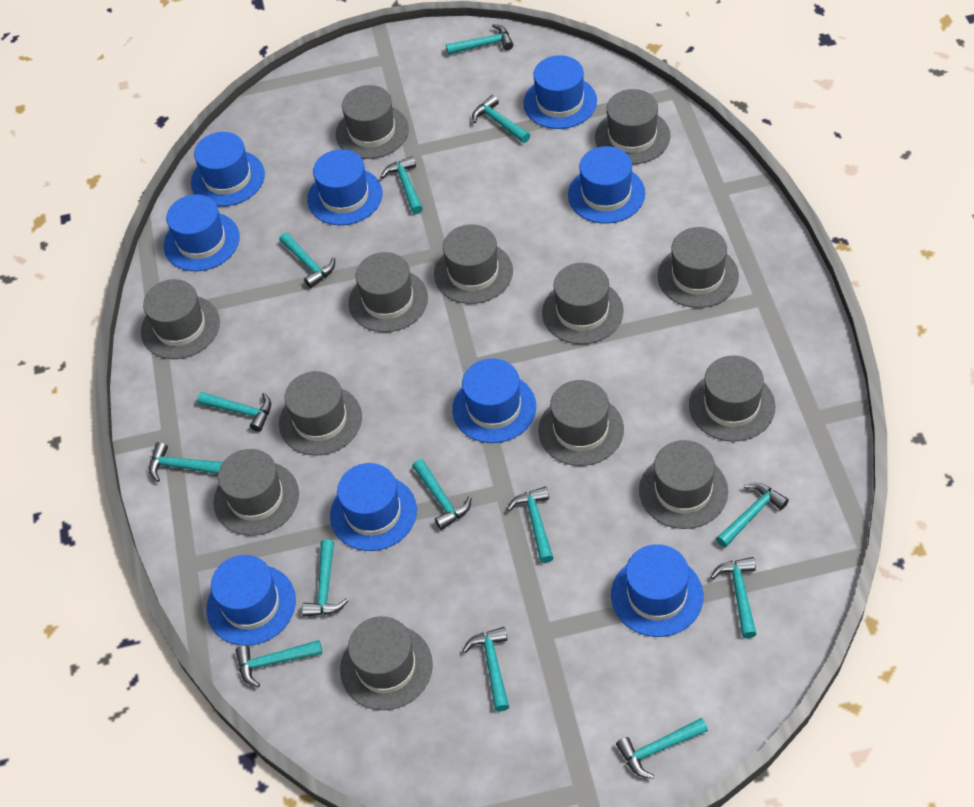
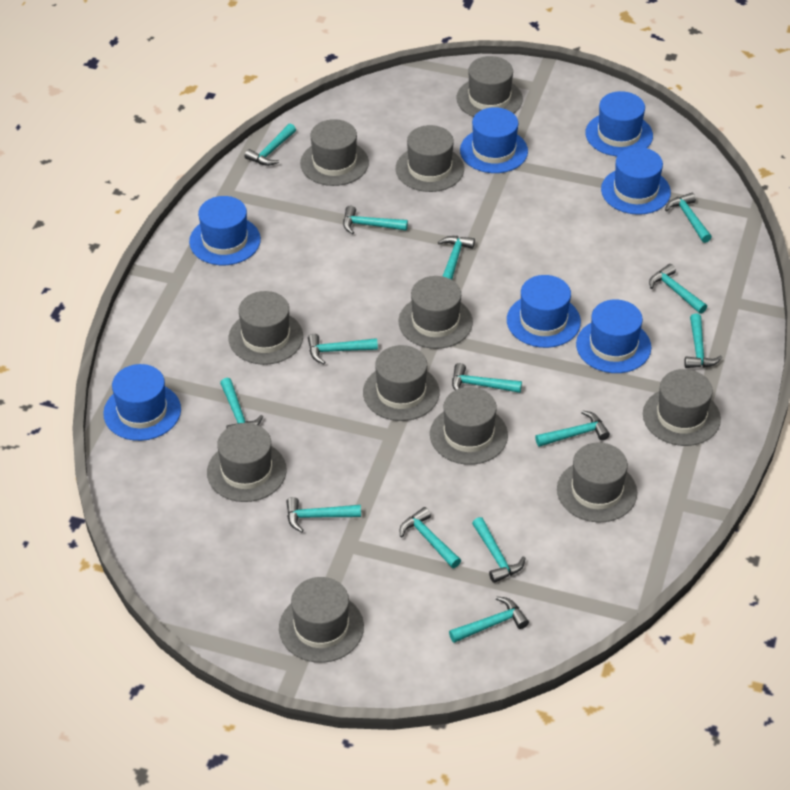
blue hat: [164,195,240,271] [191,132,265,207] [206,555,296,646] [307,149,383,225] [330,463,417,551] [452,358,536,443] [523,55,597,129] [568,146,645,224] [611,544,703,637] = 9 -> [103,364,181,441] [189,196,261,265] [460,107,528,173] [507,275,581,348] [576,300,651,373] [585,91,653,156] [601,147,671,215] = 7
grey hat: [141,279,220,359] [213,449,299,536] [279,371,362,456] [336,85,409,159] [340,616,433,710] [349,252,428,332] [434,224,513,304] [538,380,624,466] [542,263,624,344] [595,89,670,164] [639,440,728,529] [658,227,739,308] [689,356,775,442] = 13 -> [207,423,287,502] [229,291,303,365] [279,577,364,663] [300,119,369,186] [363,345,440,421] [396,125,464,192] [399,276,473,349] [430,387,508,465] [456,56,523,117] [557,443,637,522] [643,369,721,446] = 11

